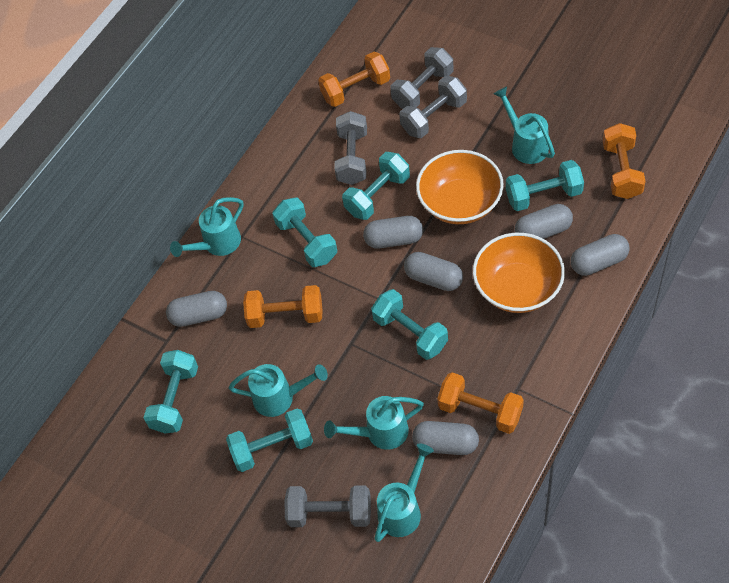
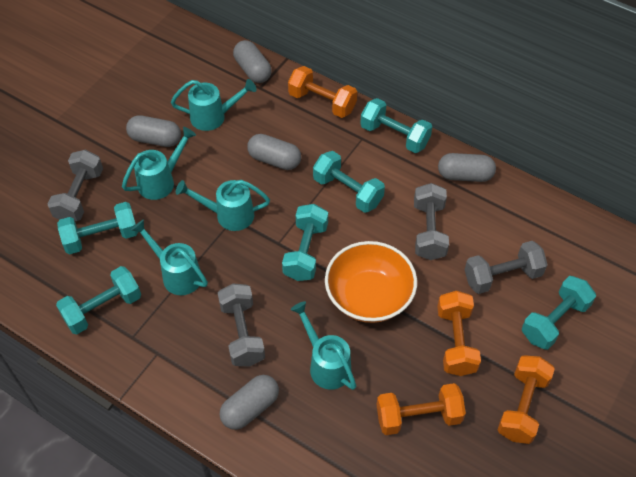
grey capsule: [166,291,227,327] [363,216,423,248] [404,252,463,291] [412,421,479,455] [515,204,573,239] [571,234,630,276] = 6 -> [126,115,181,147] [219,375,279,430] [233,40,272,83] [247,134,301,170] [438,153,496,182] = 5
orange bowl: [416,150,504,224] [473,233,565,313] = 2 -> [325,241,417,323] = 1

